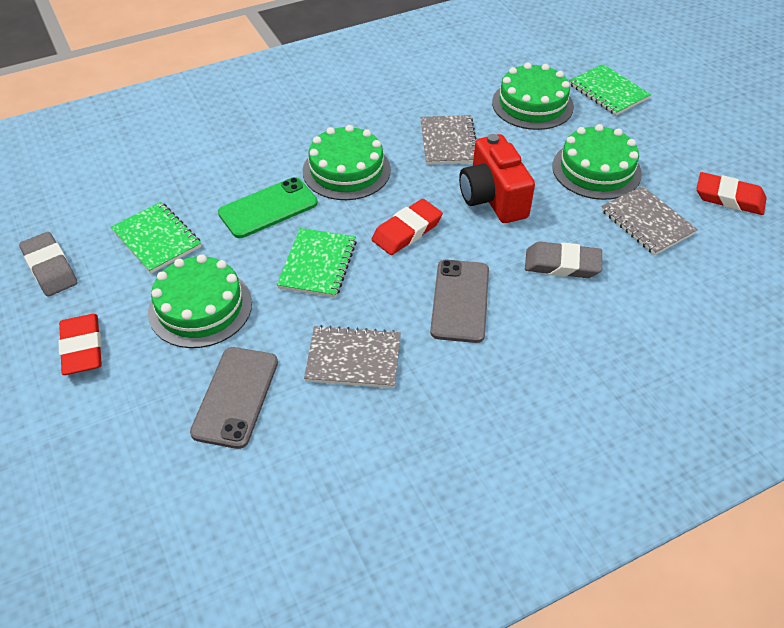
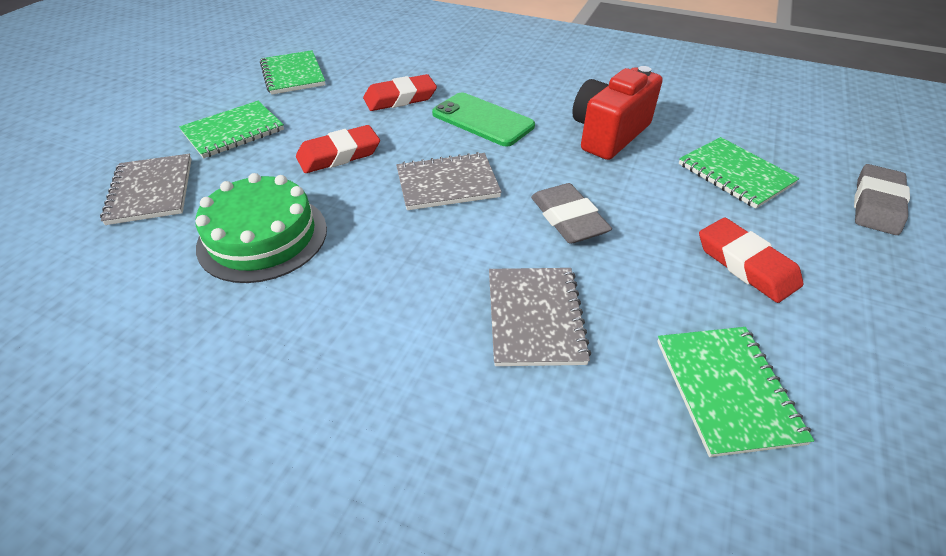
green cake: [148,254,252,348] [303,125,391,200] [492,62,574,130] [552,124,642,200] = 4 -> [196,173,327,283] = 1
green notebook: [111,202,201,273] [277,228,357,298] [569,64,651,115] = 3 -> [179,101,284,158] [260,50,326,95] [657,327,814,457] [679,137,799,209] = 4
grey phone: [190,347,278,449] [430,260,489,343] = 2 -> none = 0

